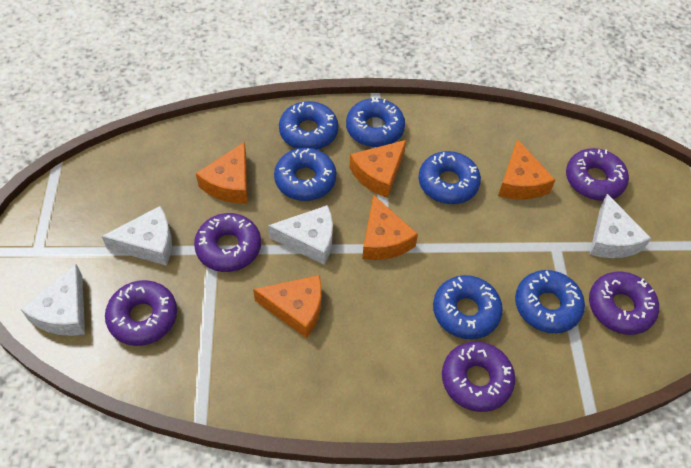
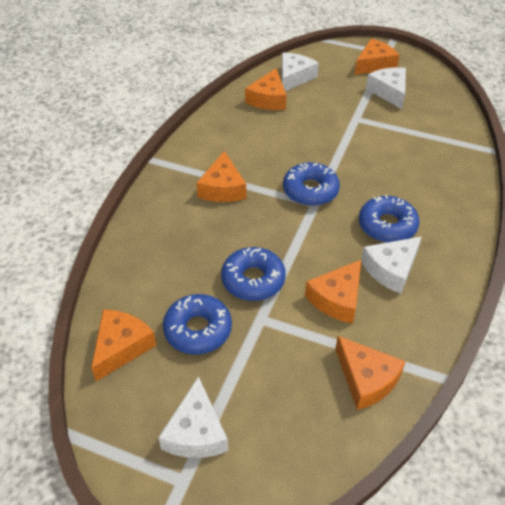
blue donut: [274,148,336,201] [279,101,339,150] [346,97,405,147] [419,151,481,204] [433,275,503,339] [515,270,585,333] = 6 -> [163,294,232,355] [221,247,286,301] [283,162,340,206] [359,195,420,243] = 4
orange cheese: [196,142,247,203] [253,275,322,338] [349,140,406,198] [362,195,418,260] [498,139,555,200] = 5 -> [91,309,157,381] [196,151,246,202] [245,69,287,110] [305,260,361,324] [335,336,406,410] [355,39,400,75] = 6
purple donut: [105,280,177,346] [194,213,261,272] [442,342,515,412] [566,148,629,201] [589,272,659,335] = 5 -> none = 0

